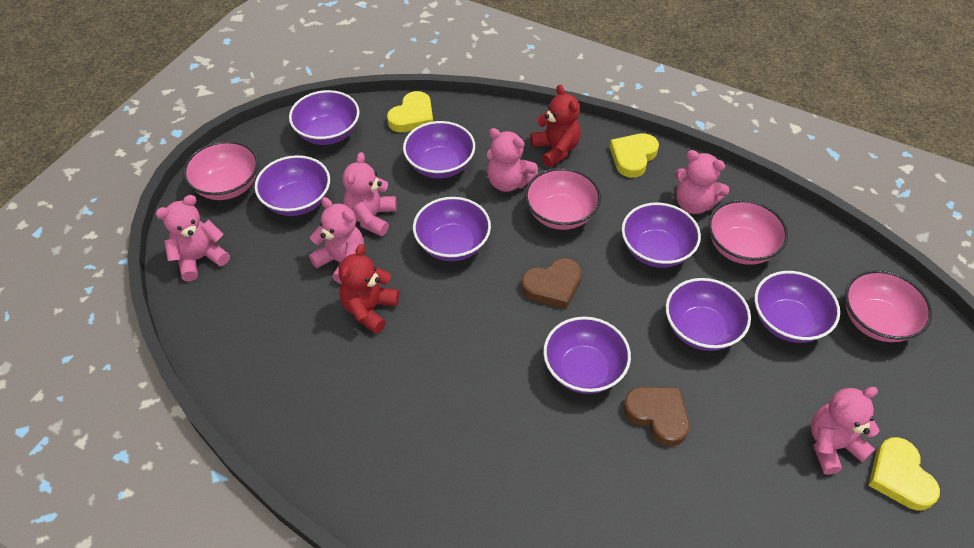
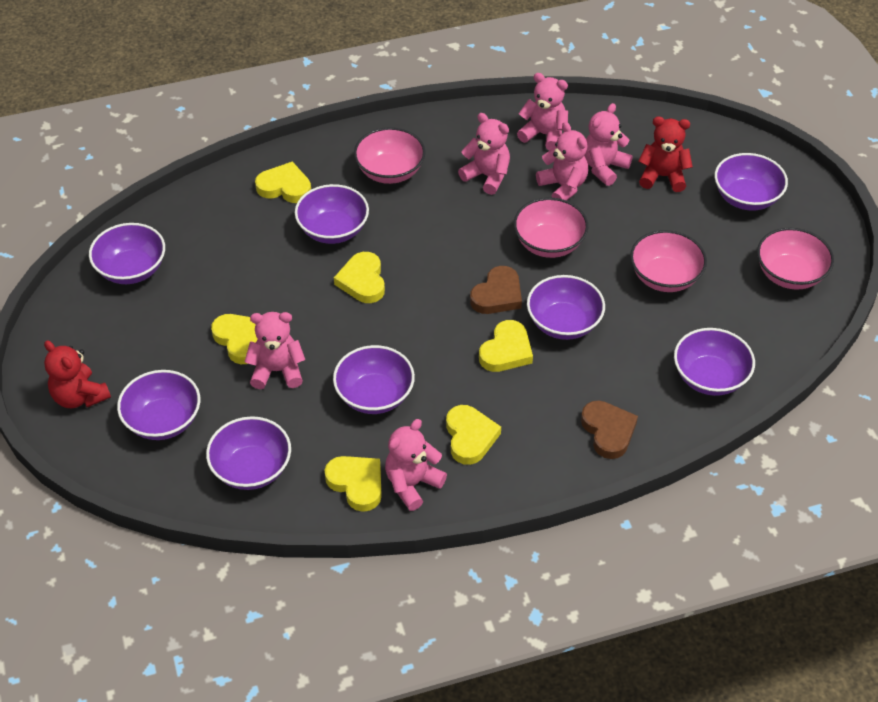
yellow heart: [387,91,433,132] [610,133,659,178] [868,437,940,511] = 3 -> [211,314,257,364] [255,161,311,203] [325,456,382,512] [334,252,385,303] [446,405,501,465] [479,320,533,372] = 6

